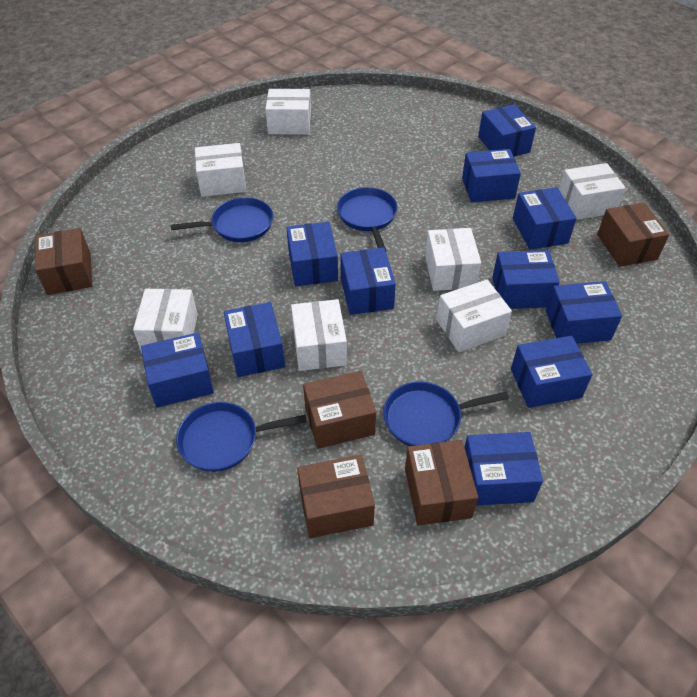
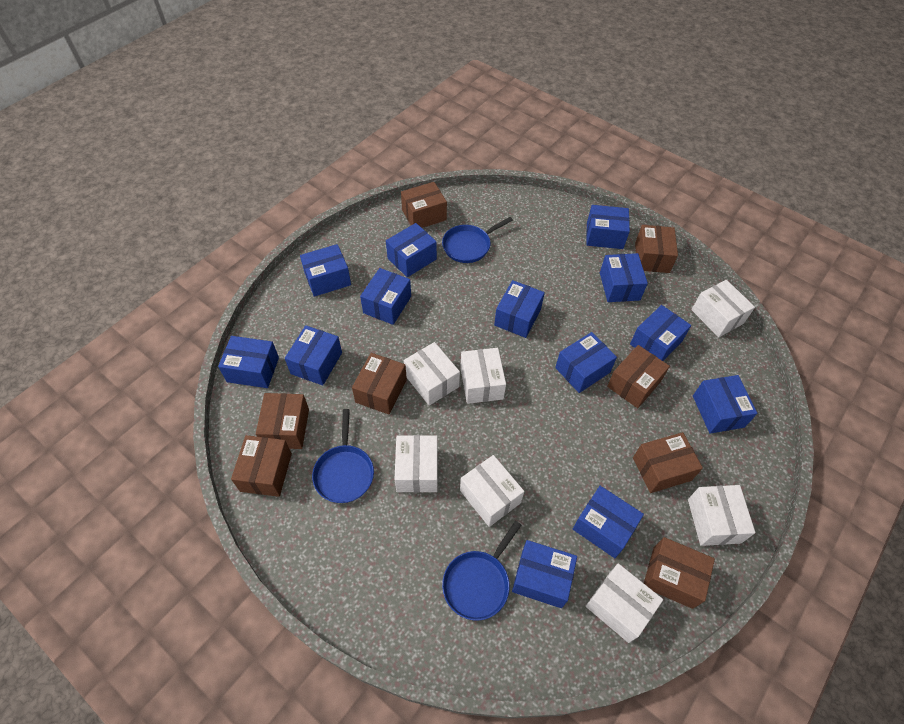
blue box: [141,332,214,408] [224,302,285,377] [287,222,338,286] [340,247,396,315] [462,149,521,202] [464,432,543,506] [478,104,536,157] [492,250,560,309] [511,336,593,408] [513,187,577,250] [546,281,622,344] = 11 -> [218,336,279,388] [285,325,342,386] [300,244,351,297] [360,268,411,325] [386,223,437,277] [494,280,545,338] [512,540,577,608] [555,332,617,393] [573,486,644,558] [586,205,630,249] [600,253,648,302] [630,305,691,361] [693,375,757,434] = 13
blue pan: [170,197,273,242] [176,402,307,472] [337,187,398,252] [383,381,509,446] = 4 -> [312,409,374,503] [442,217,513,263] [442,521,521,621] = 3
brown box: [35,228,92,295] [297,455,375,538] [303,371,376,449] [405,440,478,525] [597,202,669,267] = 5 -> [231,435,292,497] [256,393,309,449] [352,353,407,415] [401,182,447,228] [607,345,670,408] [633,432,703,493] [635,225,678,273] [644,537,715,609] = 8

